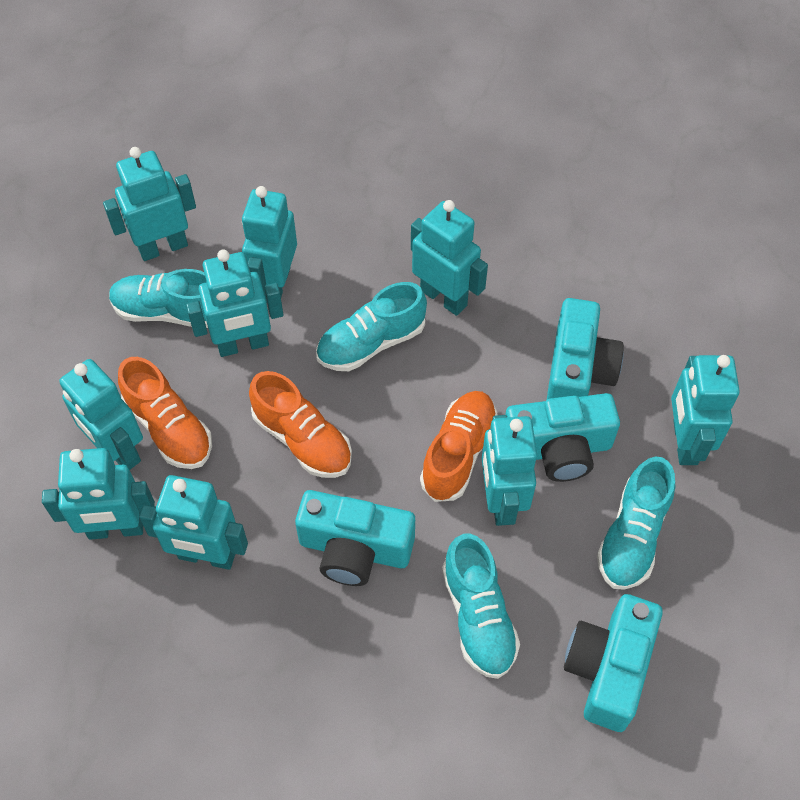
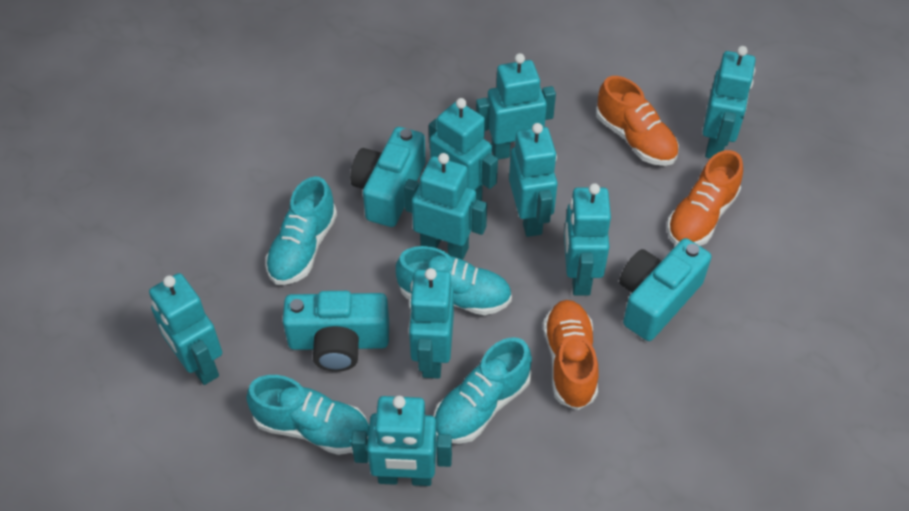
turquoise camera: [295,490,415,586] [505,393,620,482] [547,298,624,399] [564,594,663,732] = 4 -> [283,291,389,372] [350,127,426,227] [619,238,711,341] = 3

